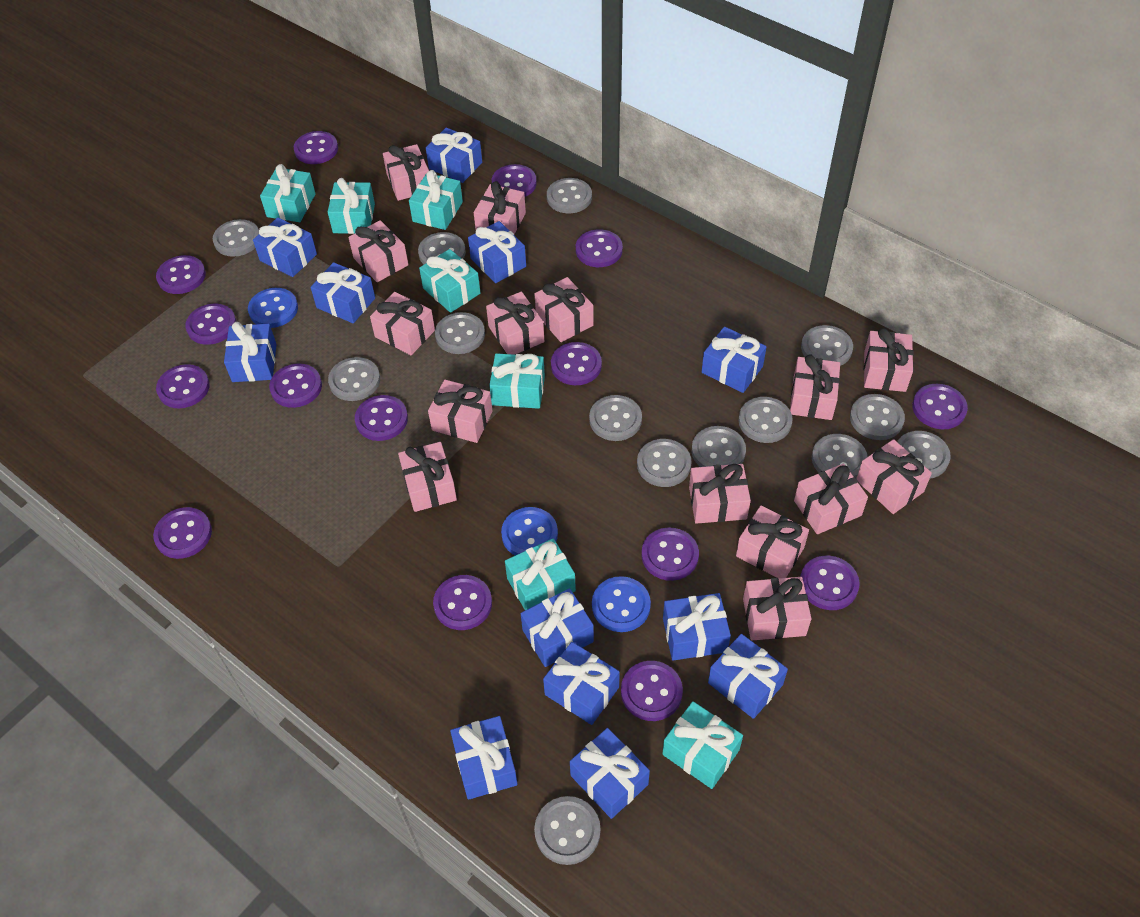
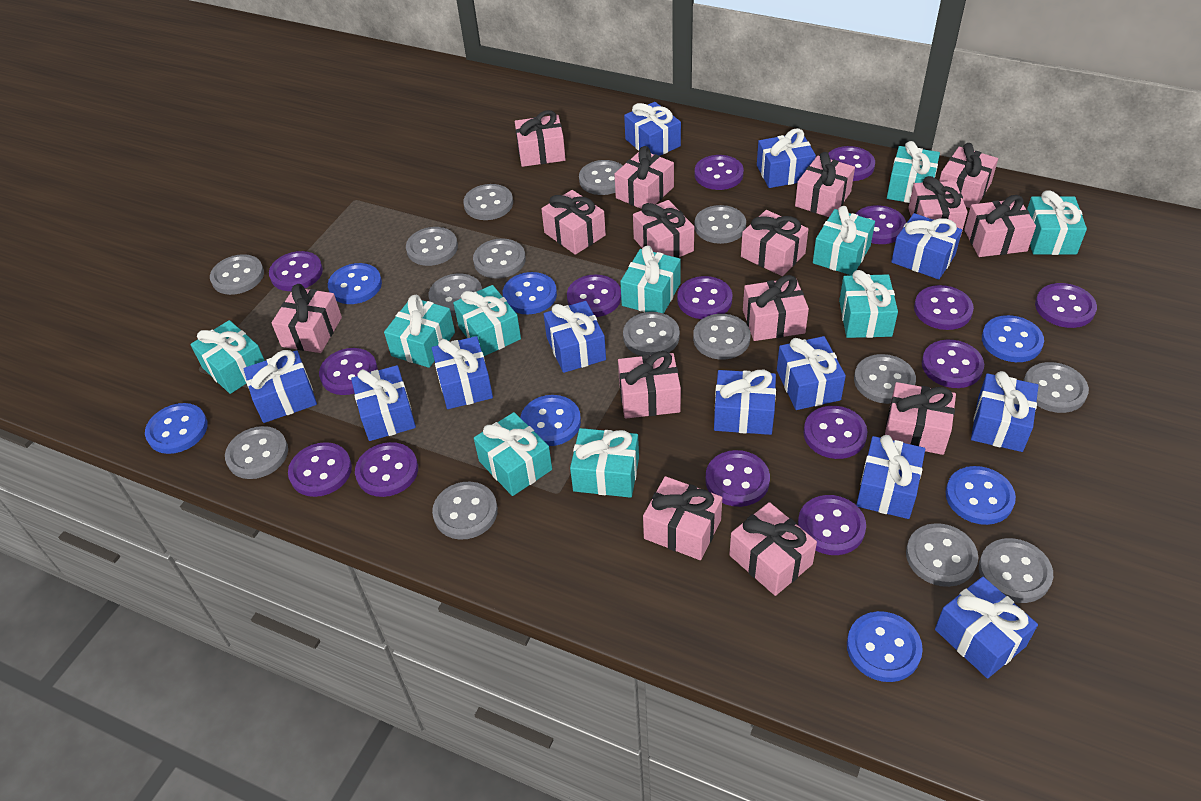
blue button: [248,288,298,328] [501,507,558,555] [592,576,651,632] = 3 -> [145,403,208,454] [328,263,382,304] [503,272,557,314] [520,395,581,446] [847,611,923,682] [945,466,1016,525] [982,315,1044,362] = 7
grey button: [213,219,259,257] [328,357,380,401] [418,232,466,265] [435,312,485,354] [534,796,601,865] [547,178,592,213] [589,395,642,441] [637,439,692,487] [692,426,746,467] [738,397,793,443] [801,325,853,366] [812,434,867,478] [850,394,905,440] [897,431,951,479] = 14 -> [210,254,264,295] [225,426,288,479] [406,227,458,266] [429,273,482,316] [432,482,498,540] [463,184,513,220] [473,238,526,279] [579,160,623,195] [623,312,680,356] [693,314,751,360] [694,205,746,244] [854,354,916,404] [906,523,978,587] [979,538,1053,603] [1023,362,1089,413] = 15
turquoise gift: [260,164,316,222] [328,178,375,234] [409,170,463,230] [419,249,480,313] [489,353,545,409] [505,538,576,610] [662,701,743,789] = 7 -> [191,320,265,394] [384,295,455,368] [453,285,521,356] [474,412,552,496] [570,428,639,498] [620,245,681,313] [813,206,875,275] [839,270,898,338] [887,141,940,203] [1027,190,1087,255] = 10

